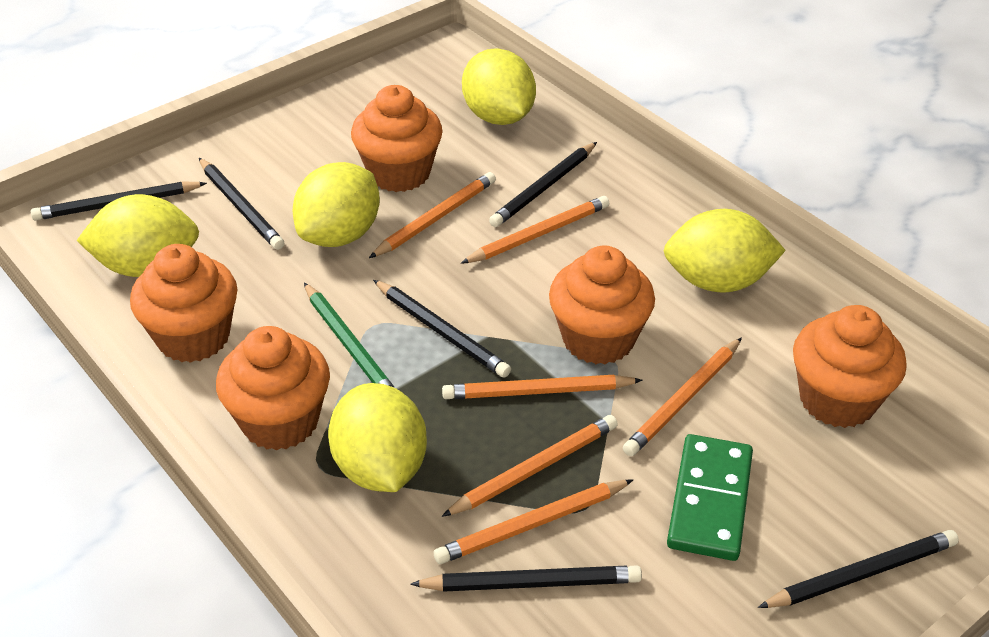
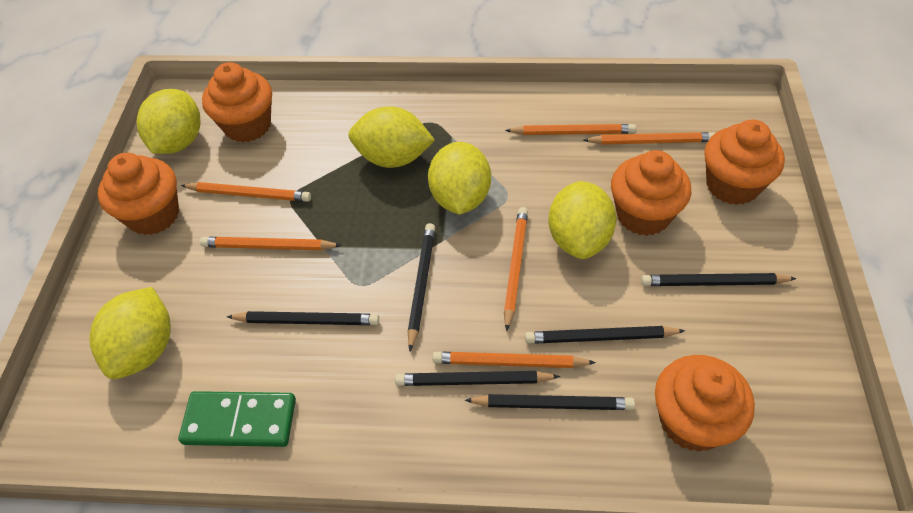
green pencil: [304,283,395,388] = 1 -> none = 0

